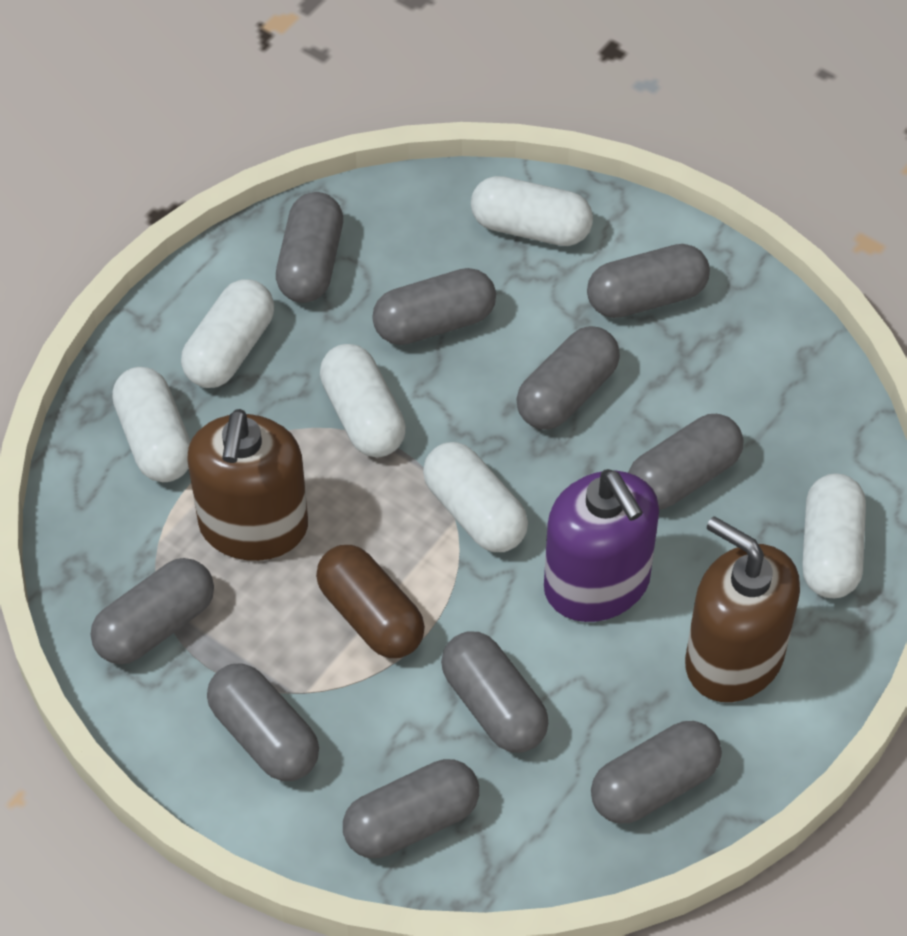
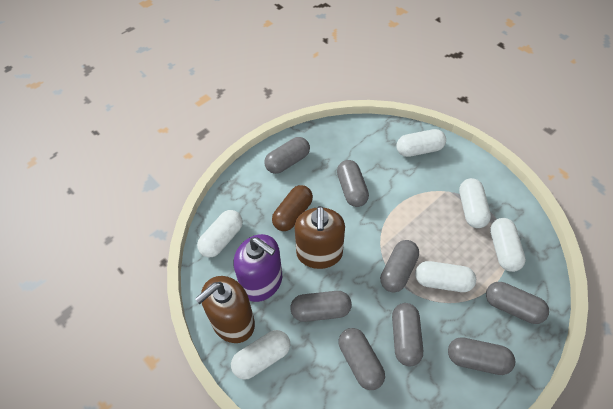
grey capsule: [91,558,214,664] [207,663,319,781] [276,192,343,303] [343,759,479,858] [372,268,496,345] [441,631,549,753] [516,326,620,429] [587,244,710,318] [591,721,722,824] [628,414,743,510] = 10 -> [264,137,310,174] [290,291,352,322] [337,160,369,207] [339,328,385,390] [380,240,419,293] [392,303,423,366] [448,337,515,375] [486,282,549,324] = 8

